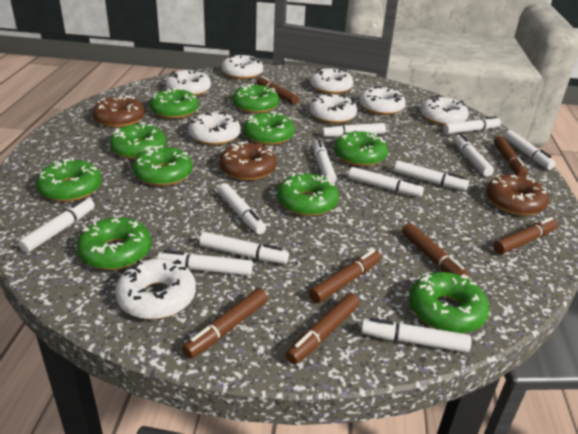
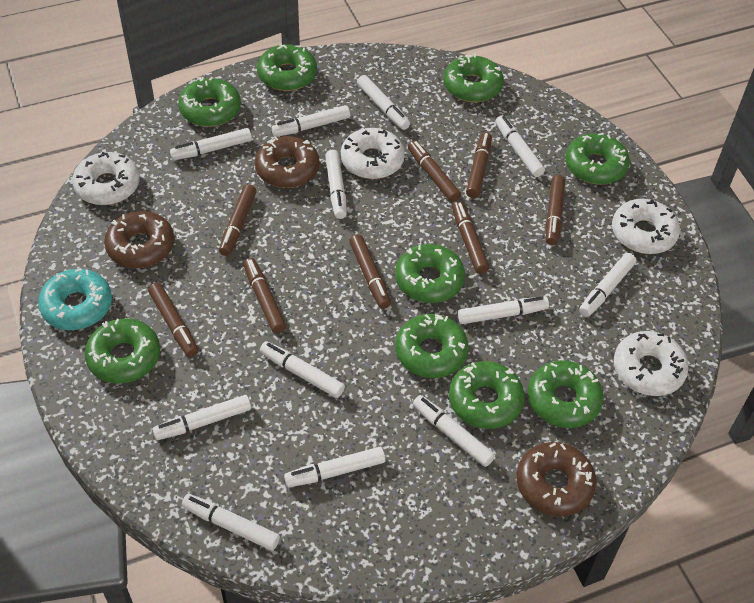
brown marker: [182,289,268,359] [257,76,299,104] [285,293,359,364] [309,249,381,303] [402,223,470,279] [493,217,558,255] [494,136,528,177] = 7 -> [148,283,198,357] [219,185,257,256] [243,258,286,333] [349,234,391,309] [408,140,461,202] [452,201,489,274] [466,132,492,198] [546,175,565,245] = 8
green donut: [36,158,102,202] [77,217,152,270] [110,122,166,159] [133,145,193,186] [150,88,199,119] [233,83,279,113] [243,111,295,145] [277,172,339,216] [334,130,388,166] [409,272,489,333] = 10 -> [85,318,160,383] [178,77,241,127] [257,44,317,91] [395,244,465,303] [395,314,469,378] [443,54,504,102] [449,361,525,429] [528,360,604,428] [565,133,630,185] = 9
turquoise donut: none = 0 -> [38,268,112,330] = 1
white donut: [115,258,196,319] [165,69,211,96] [188,112,241,145] [222,54,263,79] [310,68,353,94] [310,94,357,124] [359,86,406,115] [421,95,469,126] = 8 -> [72,152,140,205] [341,128,405,179] [612,199,680,254] [614,331,689,396] = 4

